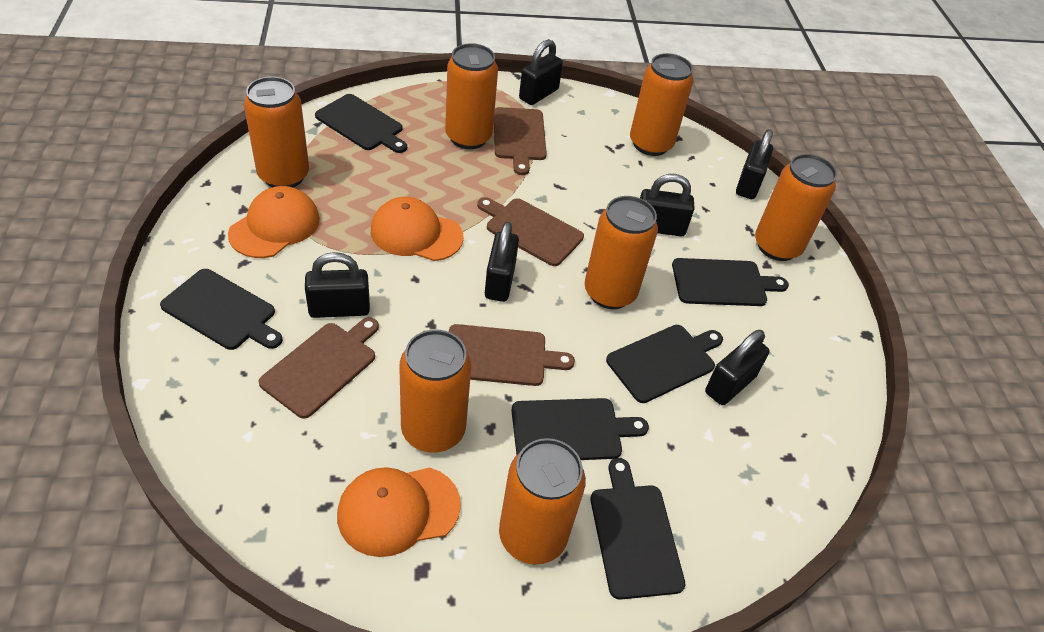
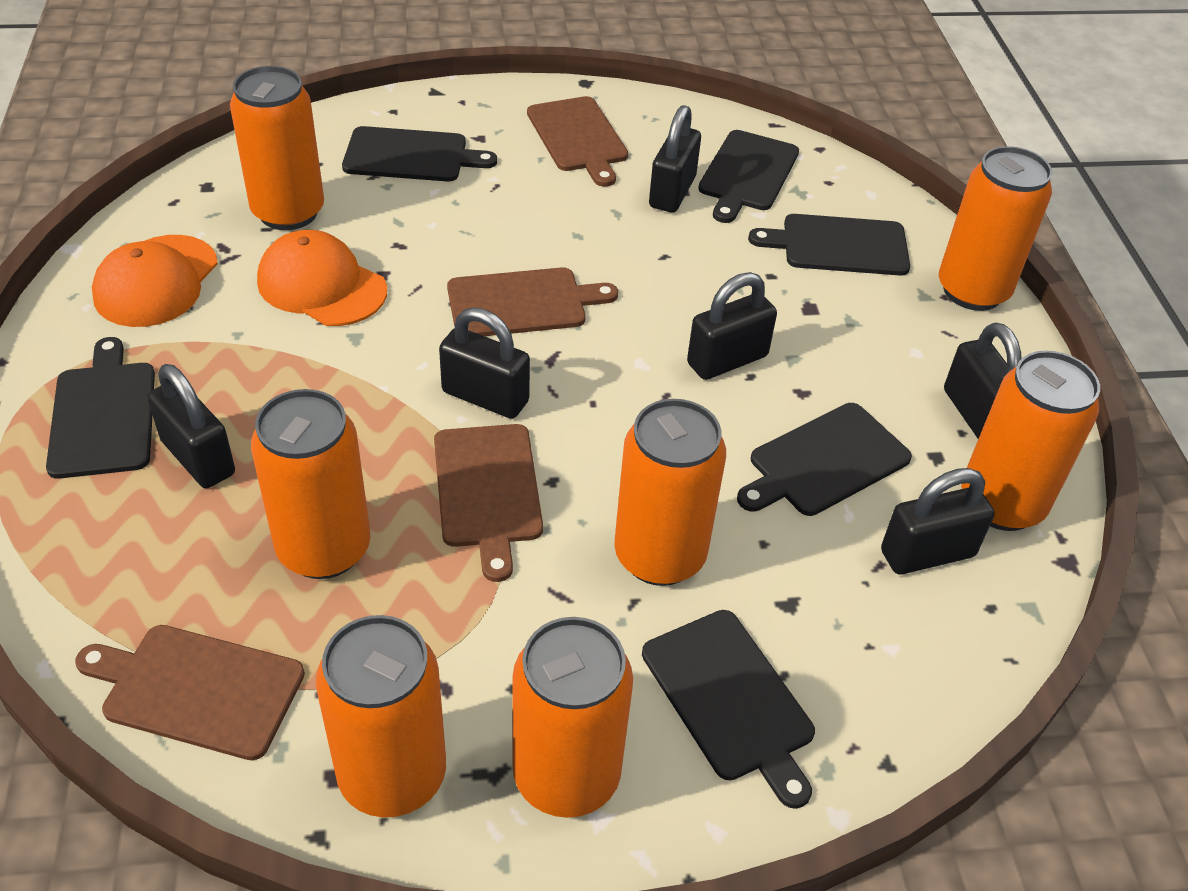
orange cap: [228,186,320,258] [337,467,461,557] [371,197,464,261] = 3 -> [92,235,218,327] [257,230,387,326] = 2

